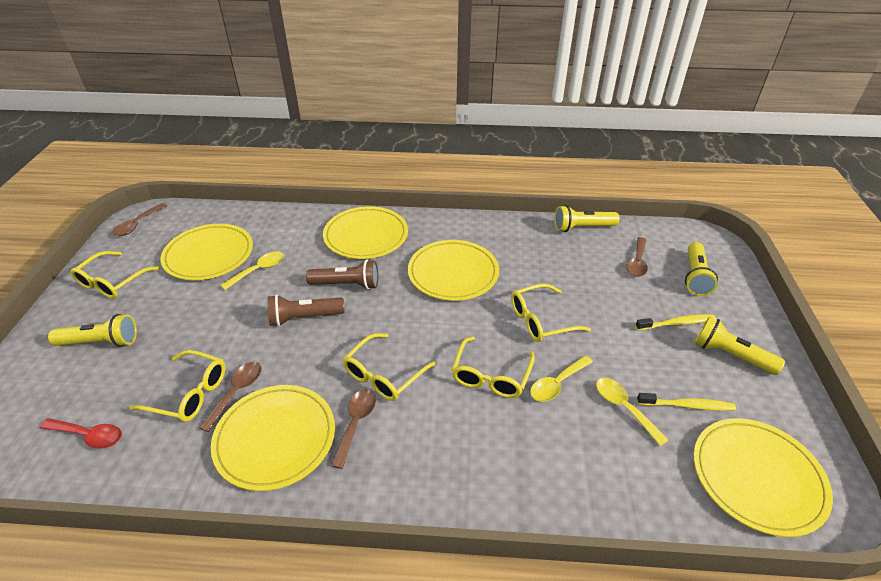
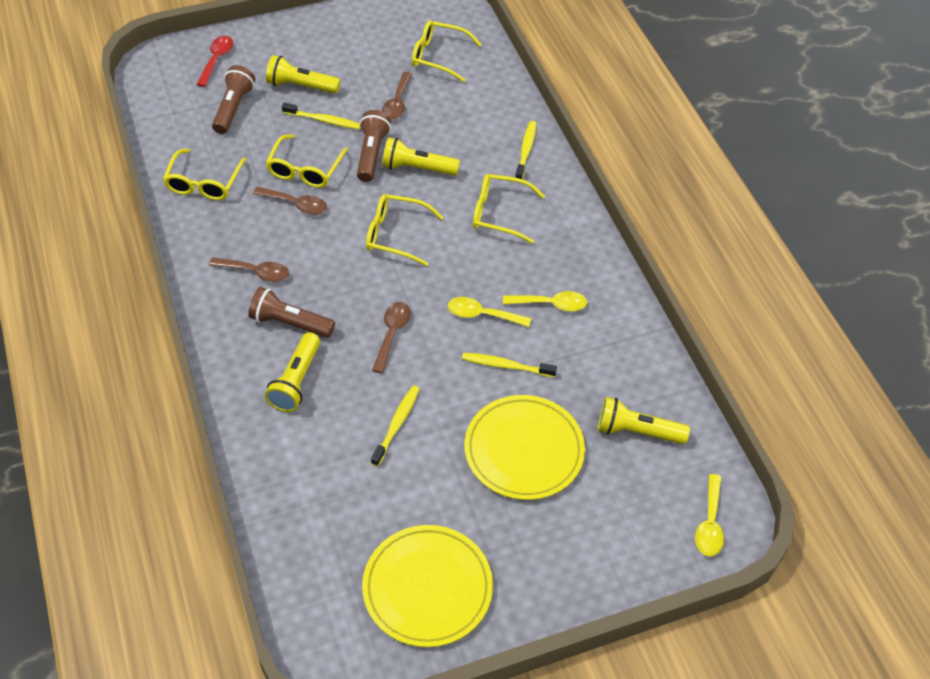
brown flashlight: [267,294,345,327] [306,260,378,290] = 2 -> [212,65,256,134] [248,287,335,338] [357,110,391,182] = 3
yellow plate: [160,224,253,280] [211,385,335,491] [323,206,408,259] [408,240,499,301] [693,418,833,537] = 5 -> [362,525,493,647] [464,395,585,500] = 2
yellow toothbrush: [635,314,716,330] [637,393,736,411] = 2 -> [282,103,360,129] [371,386,420,466] [462,353,557,377] [515,121,536,179] = 4

